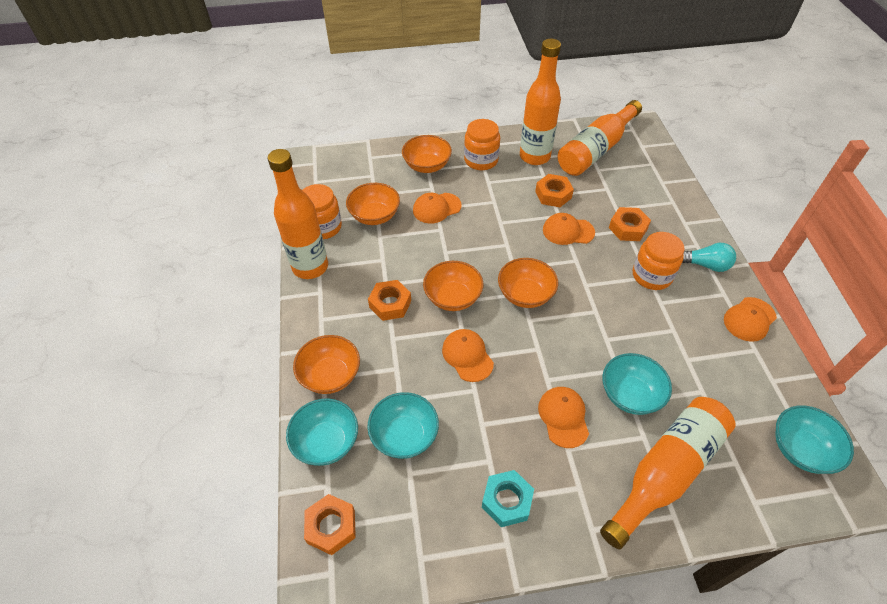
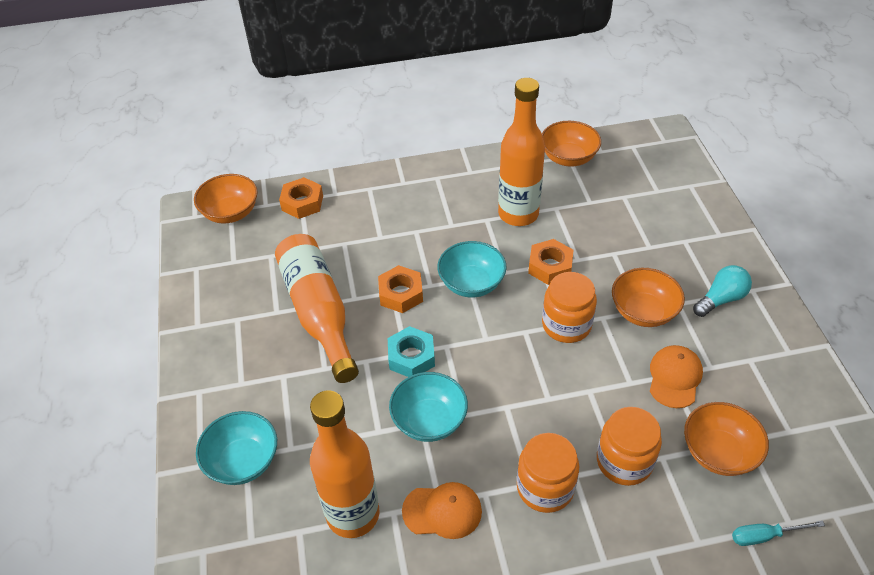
orange bottle: [268,149,328,279] [520,39,561,165] [558,100,642,176] [600,397,736,549] = 4 -> [275,234,359,383] [310,390,379,538] [498,78,545,226] = 3
orange bowl: [293,335,360,394] [346,183,400,225] [402,135,452,173] [423,261,483,311] [498,258,558,308] = 5 -> [194,174,258,223] [542,121,601,167] [612,268,685,327] [684,402,769,476] = 4
orange cap: [413,193,462,224] [442,329,494,382] [538,387,589,448] [543,213,595,245] [724,297,777,342] = 5 -> [402,482,482,539] [650,345,703,408] = 2
orange nut: [304,494,356,555] [368,280,411,321] [535,174,574,207] [609,207,651,241] = 4 -> [279,177,323,219] [378,265,423,313] [528,239,574,285] = 3
turquoise bowl: [286,398,358,466] [367,392,439,459] [602,353,672,415] [775,405,854,474] = 4 -> [196,411,277,485] [389,372,468,442] [437,241,507,298] = 3
turquoise screwdriver: none = 0 -> [732,521,825,546] = 1

